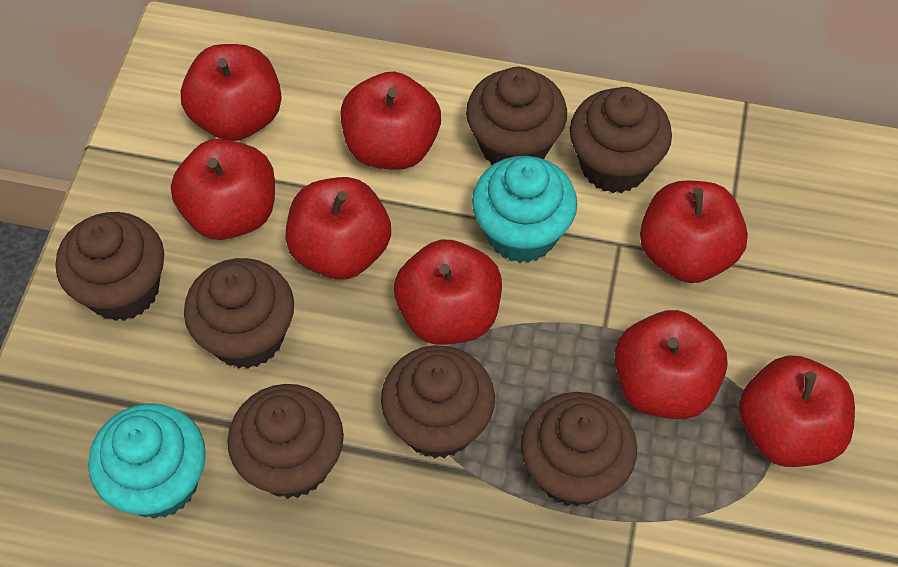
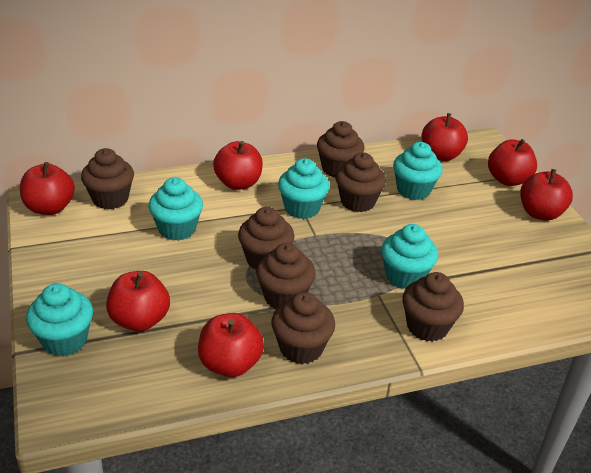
red apple: [171,139,275,240] [181,44,282,141] [285,177,391,280] [341,72,441,170] [394,239,502,345] [615,310,728,419] [640,180,748,283] [739,355,855,467] = 8 -> [20,162,75,215] [106,271,170,331] [198,313,264,377] [213,141,263,190] [422,113,468,161] [488,139,537,186] [520,169,573,221] = 7
turquoise cupcake: [88,403,206,519] [472,156,577,263] = 2 -> [26,283,93,356] [148,177,203,241] [278,158,329,219] [381,224,438,289] [393,142,442,200] = 5

